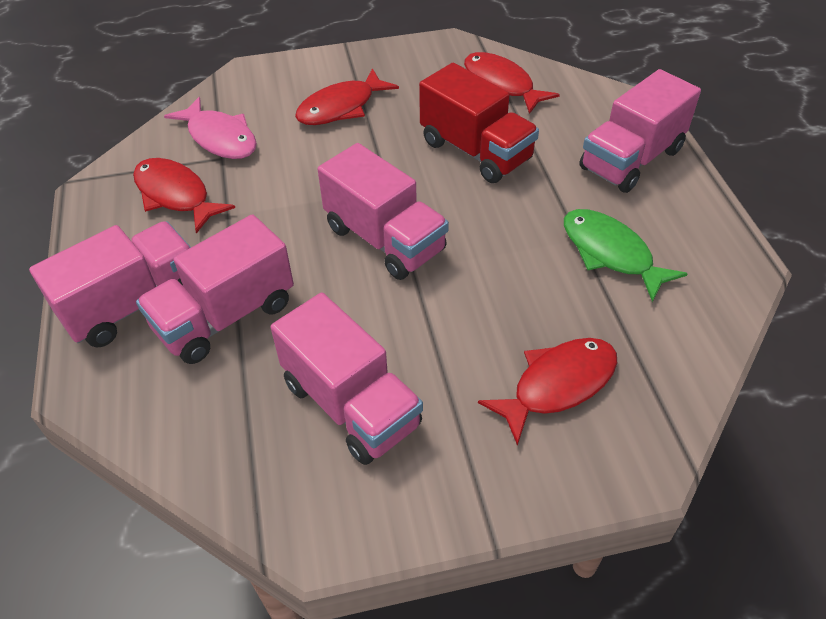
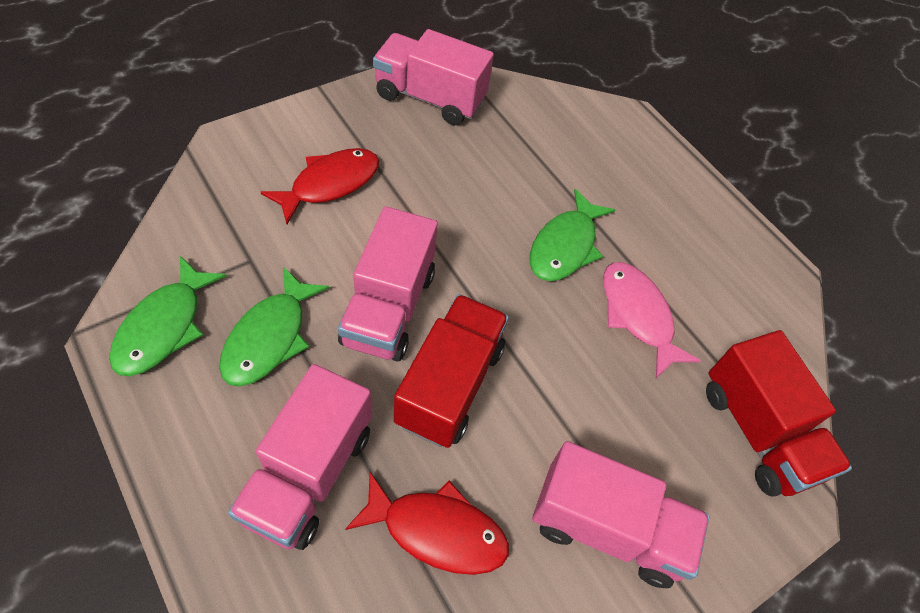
green fish: [564,209,688,302] = 1 -> [109,256,226,376] [219,267,329,387] [530,189,615,281] = 3
pink truck: [29,221,191,347] [136,214,294,364] [271,293,423,465] [318,143,449,280] [579,69,701,193] = 5 -> [228,364,372,550] [338,206,438,361] [373,29,494,125] [532,441,710,588] = 4
red fish: [133,158,235,233] [295,68,399,125] [464,52,560,114] [478,338,617,446] = 4 -> [261,148,379,224] [345,472,509,575] = 2
red truck: [419,63,539,183] = 1 -> [394,294,509,448] [706,330,852,496] = 2

